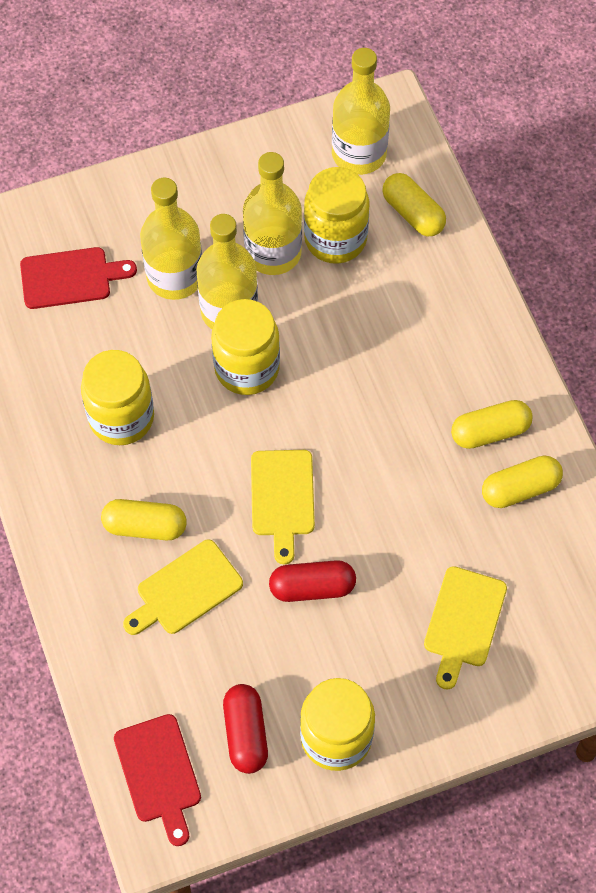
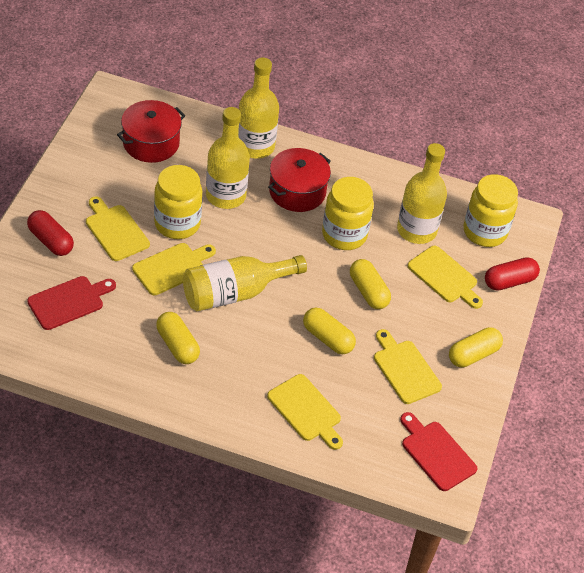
red pot: none = 0 -> [117,100,185,163] [268,148,331,212] = 2
yellow cutting board: [123,539,243,635] [251,450,315,564] [424,566,507,690] = 3 -> [86,196,150,261] [132,243,216,295] [267,374,343,450] [374,329,442,404] [408,246,483,309] = 5
yellow jar: [81,350,154,445] [211,299,280,395] [300,678,375,771] [304,167,370,264] = 4 -> [154,165,202,239] [322,177,374,250] [464,174,518,247] = 3

